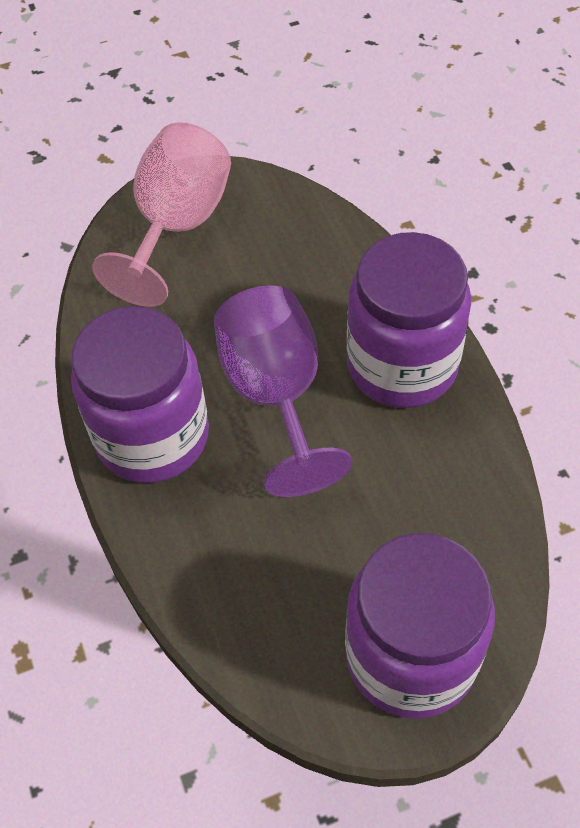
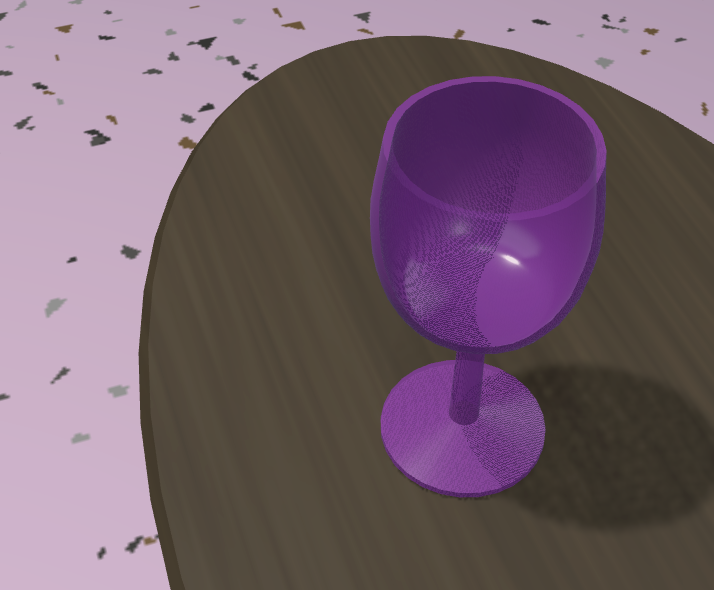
pink goblet: [92,122,231,307] = 1 -> none = 0
purple jar: [71,306,209,483] [345,533,495,719] [347,232,471,408] = 3 -> none = 0

